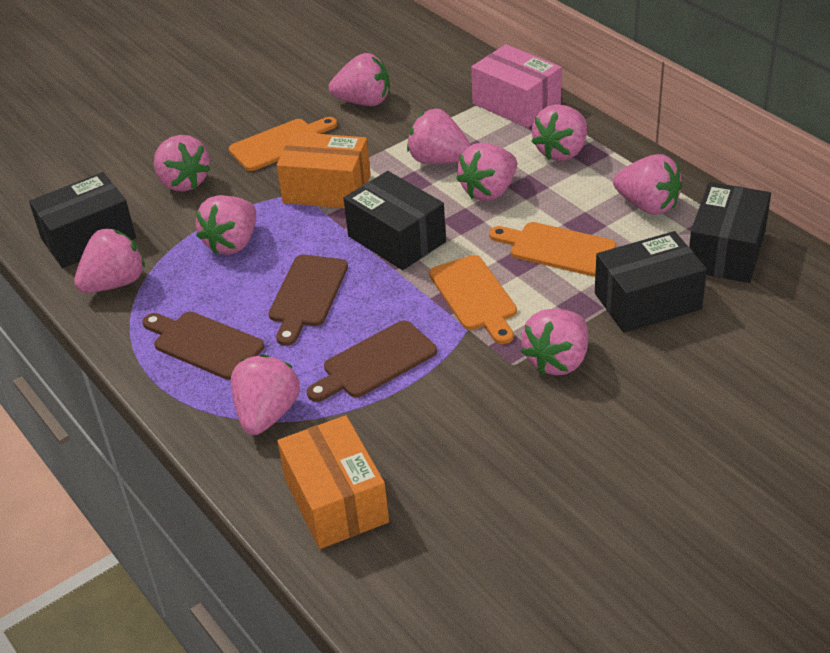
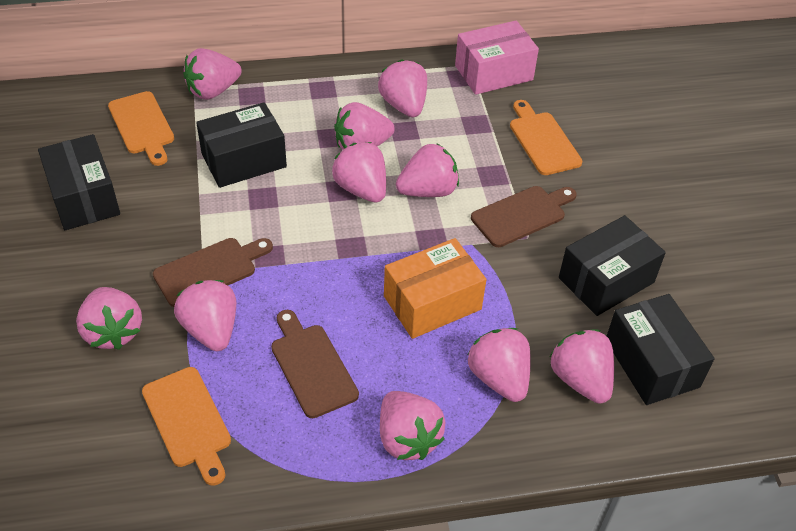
orange box: [277,132,371,208] [277,415,389,549] = 2 -> [384,238,487,339] = 1

